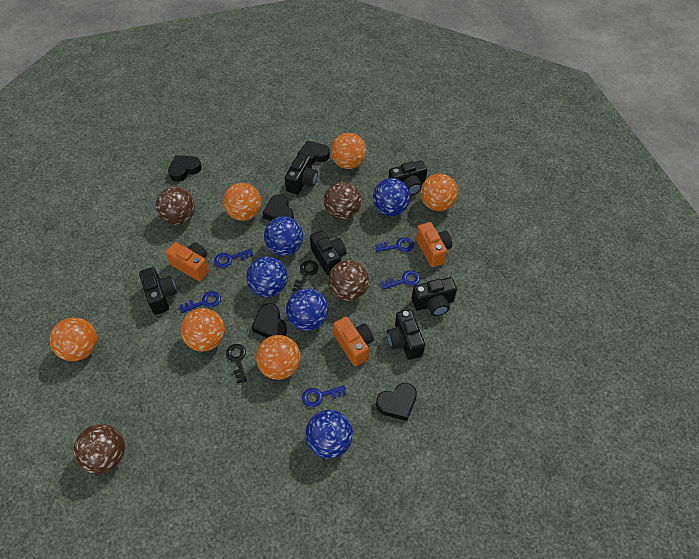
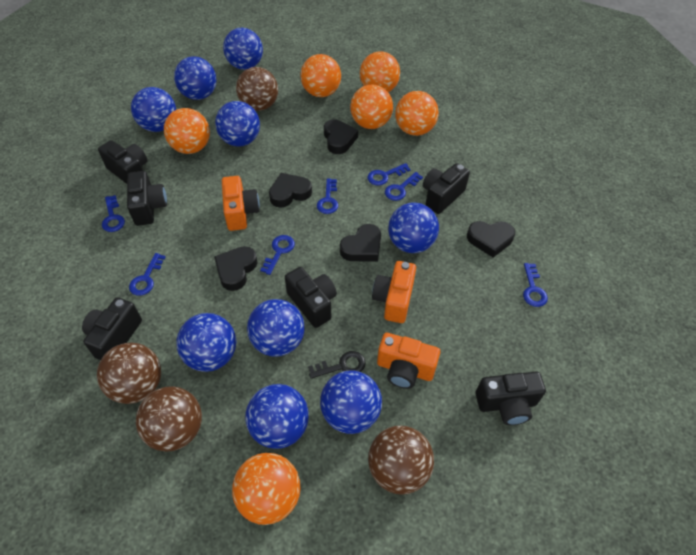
black key: [226,344,247,384] [292,260,318,292] = 2 -> [308,351,366,379] = 1
blue ball: [246,256,288,297] [264,217,303,256] [286,289,328,331] [305,410,353,459] [373,178,410,216] = 5 -> [131,87,176,132] [174,56,217,100] [176,313,236,372] [215,101,260,147] [223,28,263,70] [245,384,309,449] [247,299,305,357] [320,370,382,434] [388,202,439,253] = 9
blue key: [180,291,221,313] [214,249,253,268] [302,385,347,407] [375,237,414,252] [381,270,420,290] = 5 -> [102,195,125,232] [129,253,165,296] [260,235,295,275] [317,178,338,214] [367,163,411,186] [385,172,423,201] [523,263,548,307] = 7

